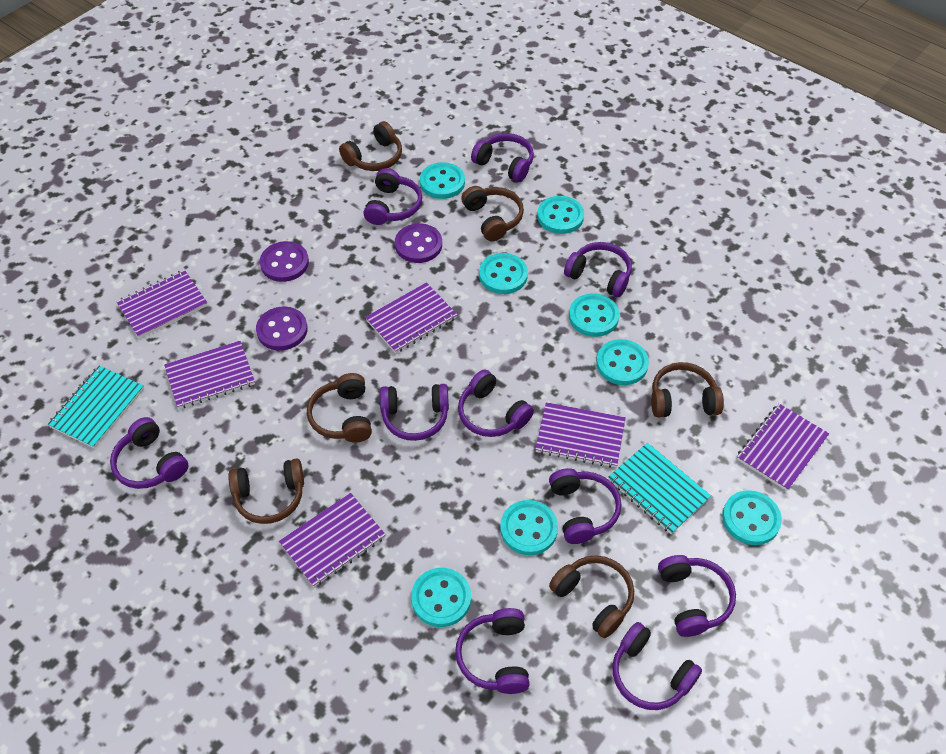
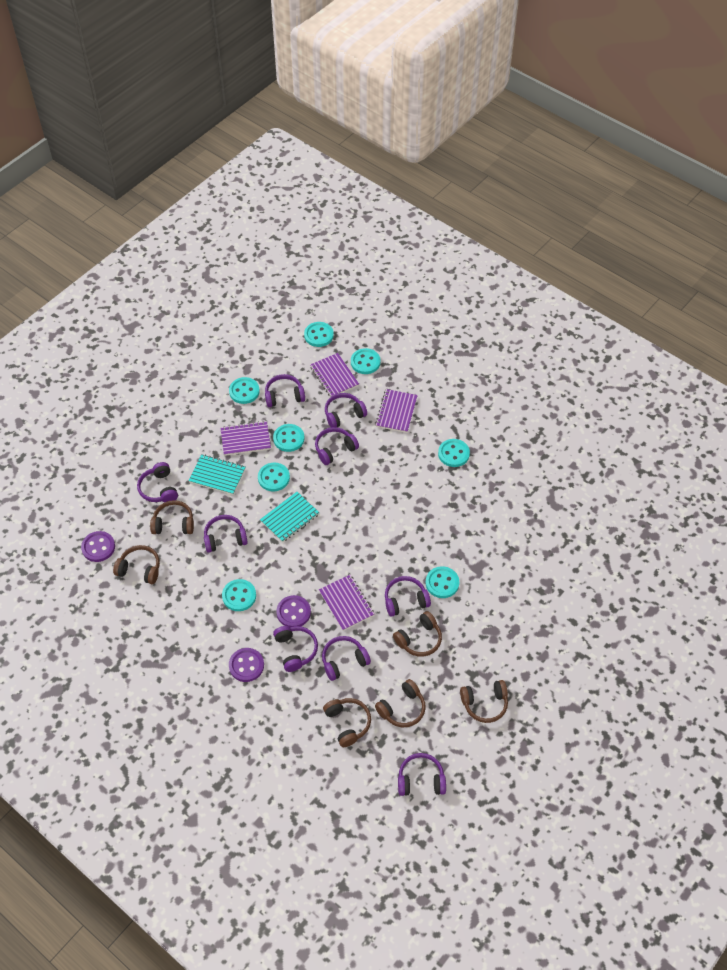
purple headphones: [110,417,189,489] [363,168,422,225] [380,384,449,441] [455,608,530,694] [458,369,534,437] [471,133,534,182] [549,468,621,544] [564,242,632,298] [612,622,702,710] [658,555,736,637] = 10 -> [137,462,178,502] [204,515,248,553] [265,374,305,407] [273,626,318,672] [315,427,359,465] [322,636,371,681] [325,393,367,427] [385,576,431,617] [398,753,446,796] = 9
purple notebook: [117,270,208,339] [164,341,255,409] [279,493,386,587] [365,282,457,353] [535,402,626,468] [737,403,829,491] = 6 -> [221,421,271,456] [310,353,359,397] [319,575,374,631] [375,389,418,433] = 4

